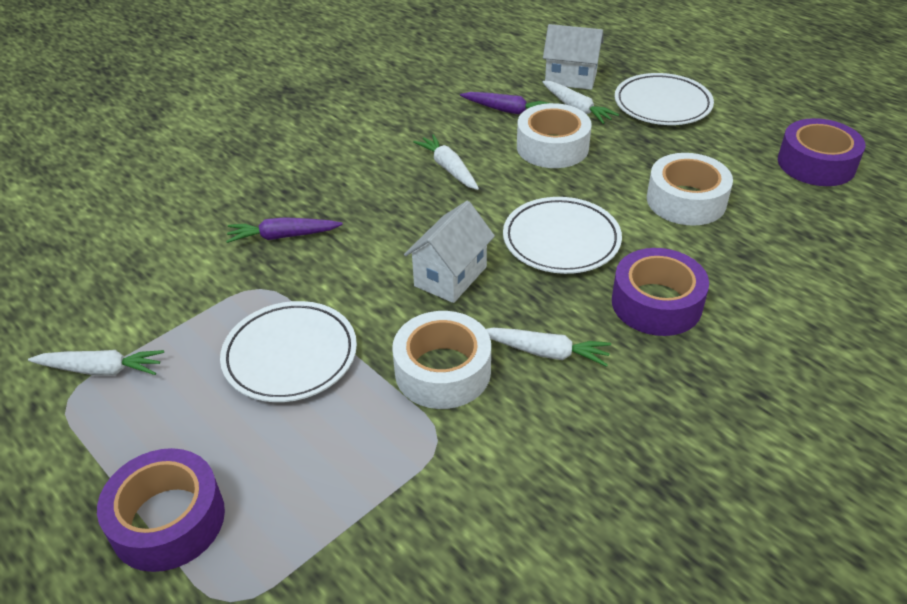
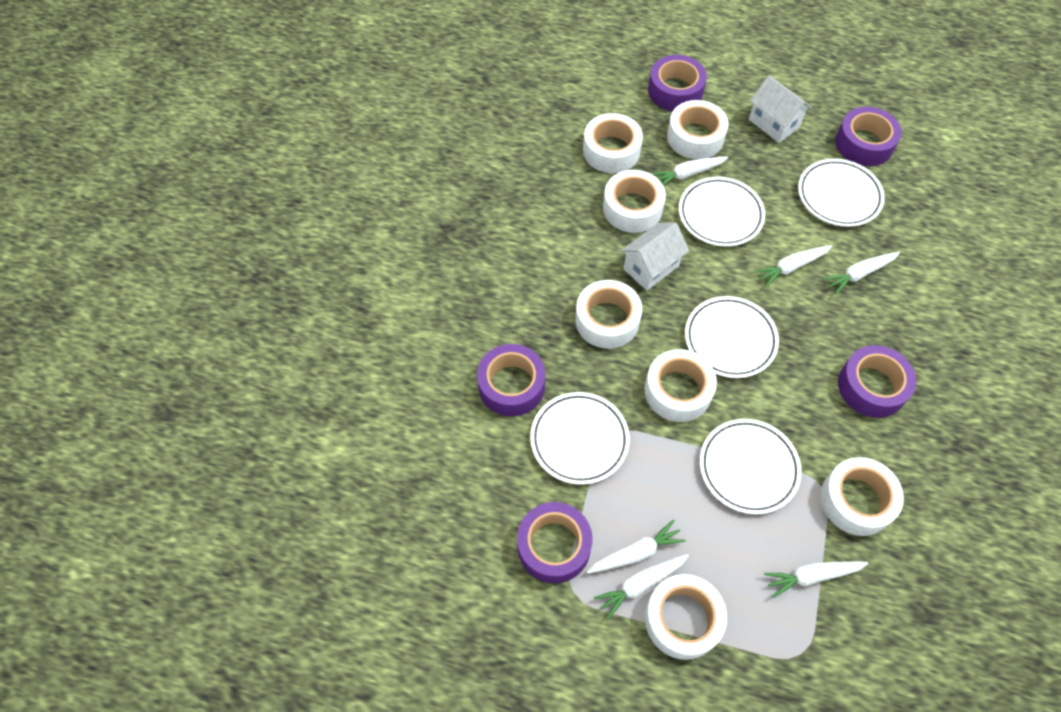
purple carrot: [226,217,343,243] [460,92,548,114] = 2 -> none = 0
purple tape: [97,448,225,572] [612,248,709,336] [778,118,865,186] = 3 -> [477,344,545,416] [517,502,593,583] [648,55,707,111] [835,107,902,166] [838,345,916,418] = 5
white carrot: [28,350,164,376] [413,134,479,190] [486,328,611,367] [542,81,619,124] = 4 -> [587,520,686,574] [593,554,689,620] [652,157,728,185] [754,245,832,287] [764,561,868,598] [823,252,900,295] = 6
white plate: [220,301,357,402] [503,197,622,274] [615,73,714,125] = 3 -> [530,392,630,485] [679,177,765,247] [685,296,779,378] [700,419,802,515] [798,158,885,227] = 5
white tape: [392,311,491,409] [517,103,592,168] [647,153,733,226] = 3 -> [575,280,642,349] [583,113,643,173] [603,170,666,233] [645,349,717,422] [645,574,727,660] [667,100,728,159] [820,457,904,536] = 7

